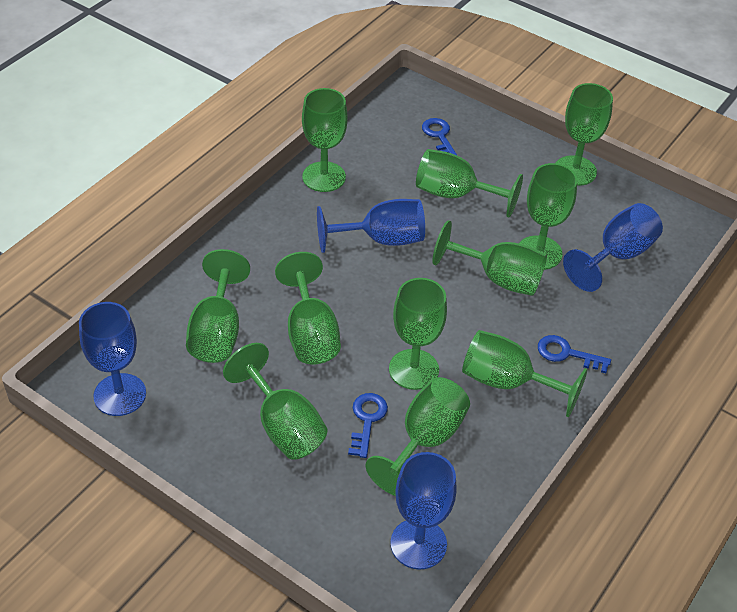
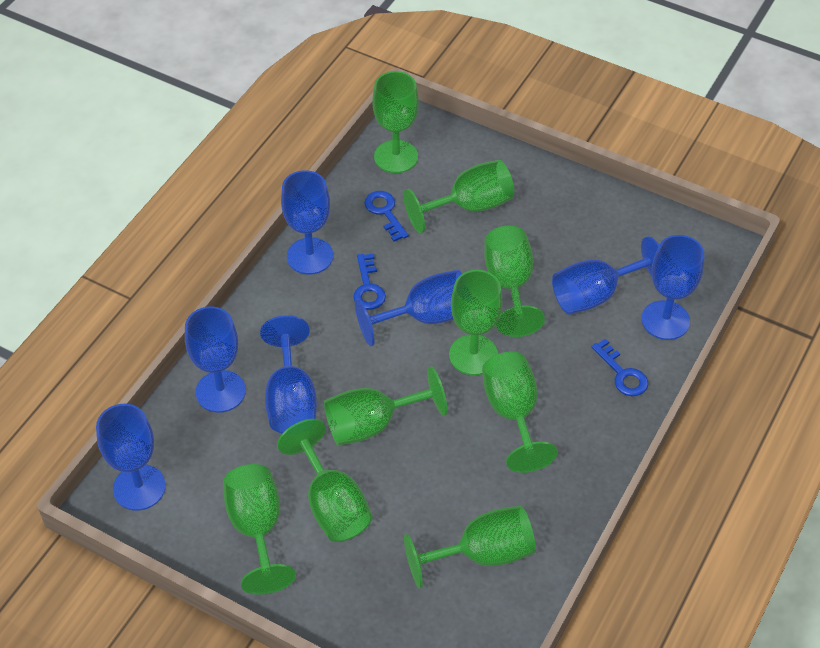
blue goblet: [79,302,146,416] [317,199,425,253] [390,452,457,570] [563,203,663,292] = 4 -> [96,404,166,511] [185,306,246,413] [260,315,317,433] [281,170,333,274] [355,270,462,346] [552,236,659,314] [642,235,704,340] = 7
green goblet: [186,249,250,363] [223,343,327,460] [275,252,341,364] [302,88,348,192] [365,377,470,496] [389,278,447,390] [416,149,523,217] [432,220,547,296] [462,330,588,417] [519,163,577,270] [556,83,613,186] = 11 -> [223,464,296,595] [277,419,372,542] [324,366,447,445] [373,71,419,173] [404,160,514,233] [404,506,535,588] [449,270,502,375] [482,351,558,473] [484,226,545,337] = 9

